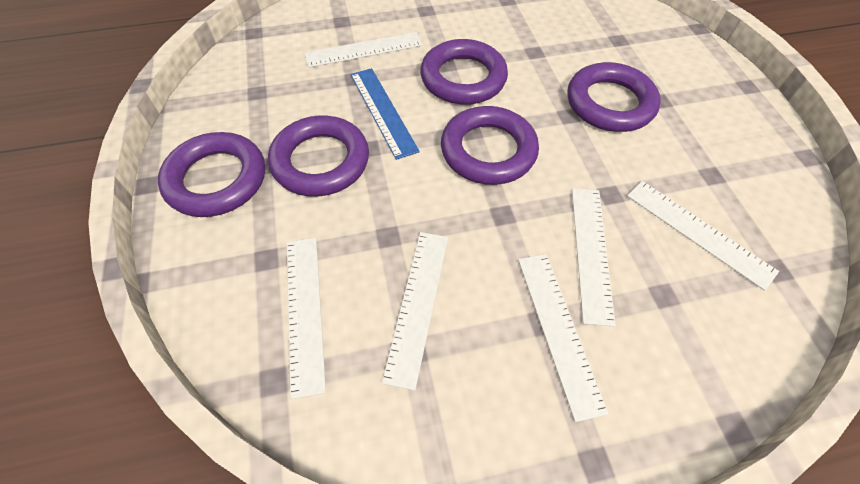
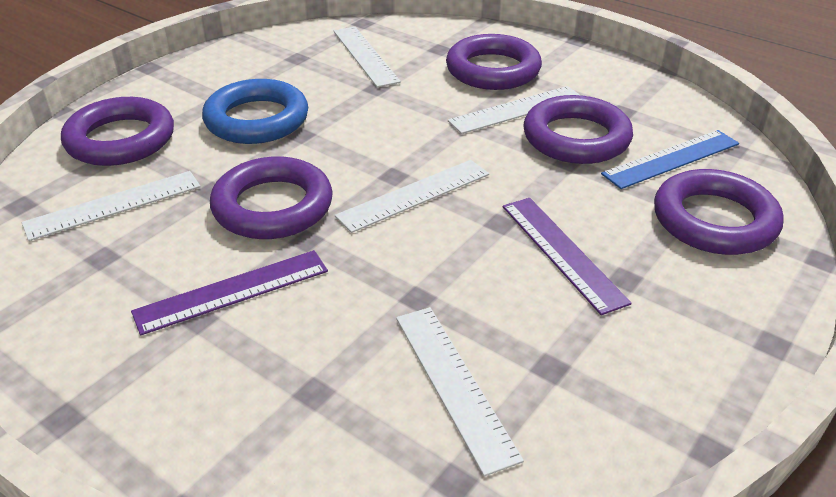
blue ring: none = 0 -> [202,79,308,144] = 1
purple ruler: none = 0 -> [131,250,328,335] [503,198,632,315] = 2
white ruler: [287,238,326,399] [304,32,423,68] [382,232,448,391] [518,254,608,422] [572,188,616,327] [627,181,779,291] = 6 -> [22,171,200,241] [334,27,401,88] [335,160,489,233] [396,307,524,476] [448,86,580,134] = 5

